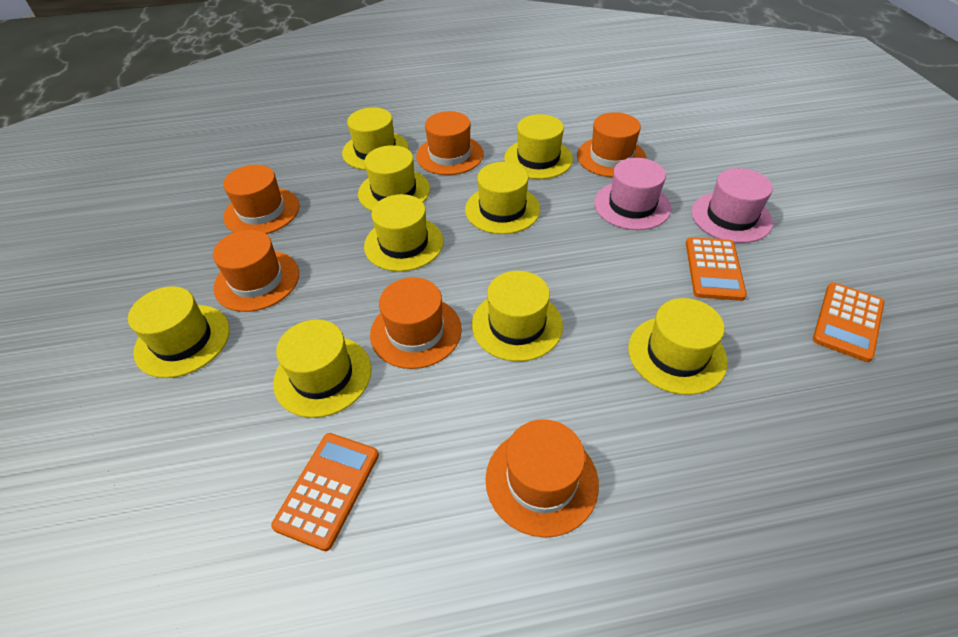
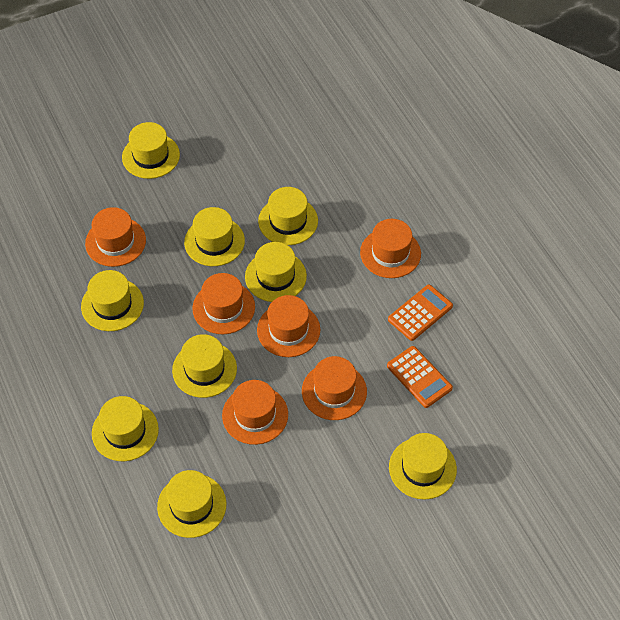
orange calculator: [271,433,379,551] [686,237,747,301] [813,282,884,362] = 3 -> [387,346,453,408] [388,285,453,341] = 2
pink hat: [594,158,671,230] [691,168,773,243] = 2 -> none = 0

